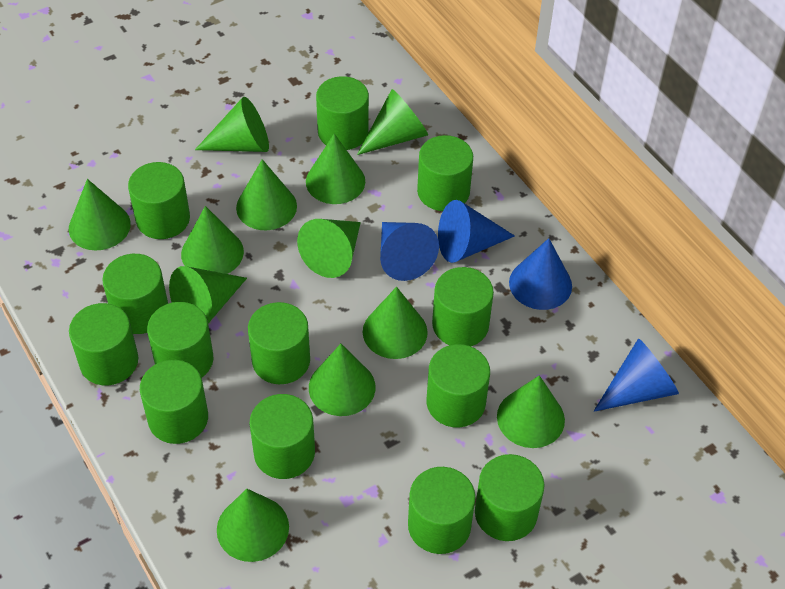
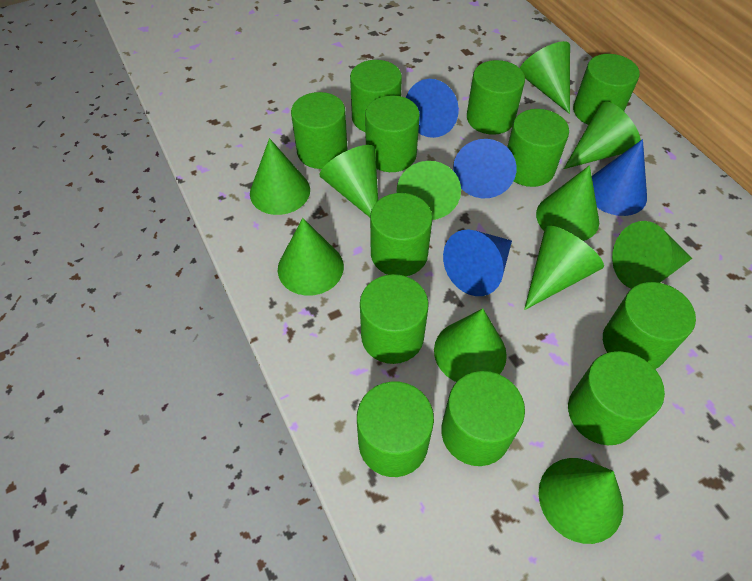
green cone: [69,179,131,251] [169,266,247,323] [181,206,244,274] [195,97,269,152] [217,489,289,562] [236,159,297,230] [297,219,361,278] [306,133,365,204] [309,344,376,416] [357,89,428,155] [363,287,428,359] [497,375,565,448] = 12 -> [250,138,310,215] [278,218,344,296] [319,145,378,217] [397,161,461,220] [434,308,507,382] [520,41,570,114] [524,226,604,310] [536,165,599,241] [538,458,623,544] [564,101,641,169] [612,221,692,289] = 11
green cylinder: [69,303,138,385] [102,254,168,334] [128,162,190,239] [140,360,208,444] [147,302,214,378] [248,302,310,384] [249,394,315,479] [316,76,369,150] [408,467,476,554] [417,135,473,211] [427,344,490,428] [432,267,494,346] [475,454,545,541] = 13 -> [291,92,347,169] [350,60,402,132] [357,381,434,477] [360,274,429,364] [365,95,420,172] [370,193,433,276] [441,371,525,466] [467,60,525,135] [507,109,569,187] [568,351,665,445] [573,54,640,125] [603,282,696,369] = 12

